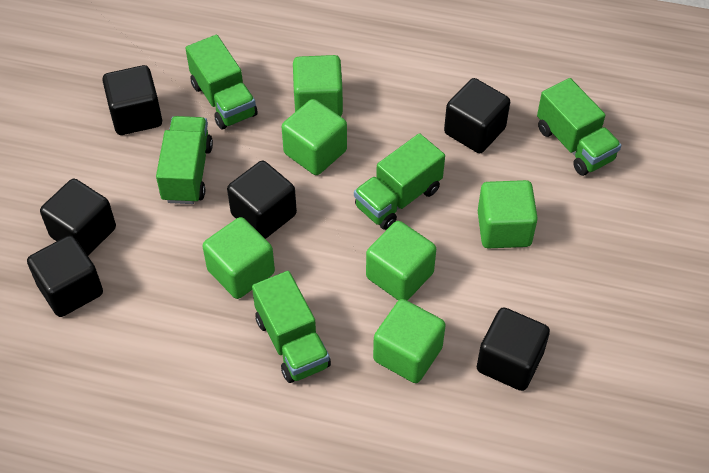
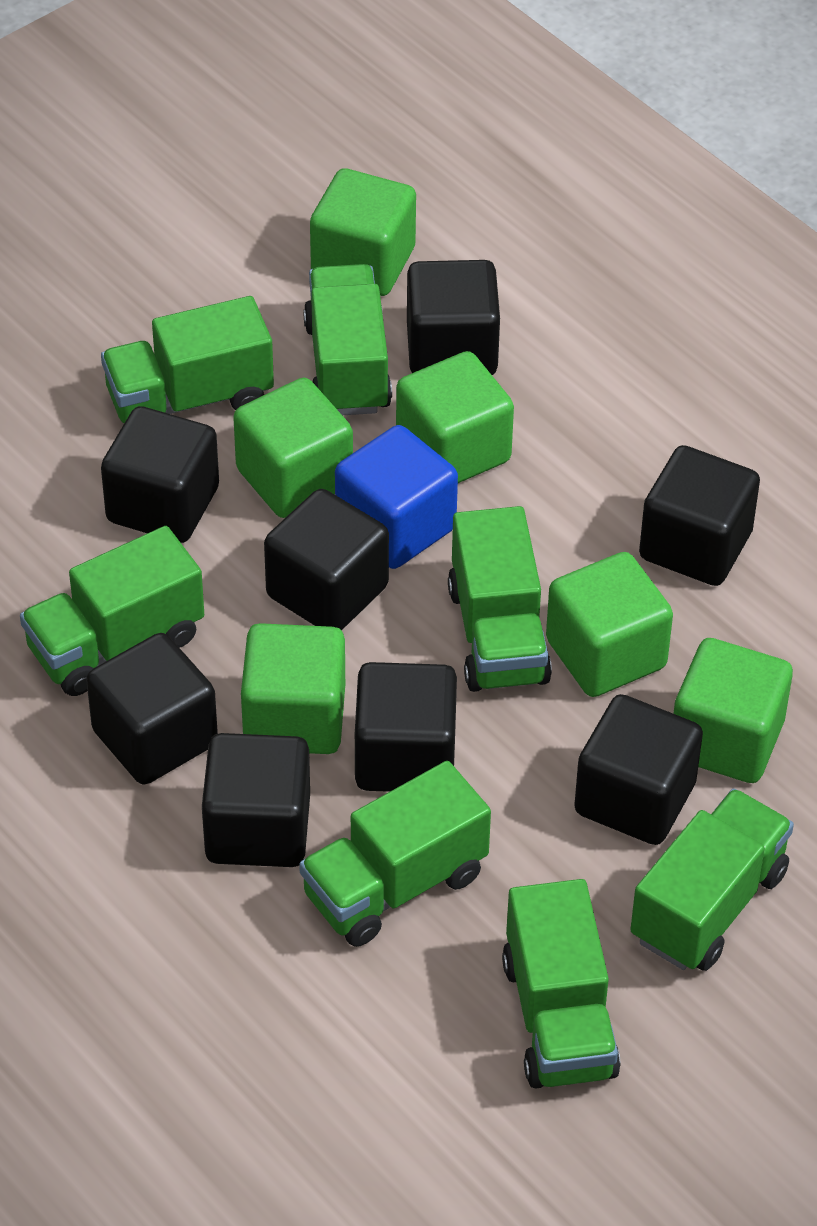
black cube: [27,235,103,317] [40,179,116,255] [102,65,162,135] [227,161,297,239] [444,78,510,153] [477,307,550,391] = 6 -> [86,633,218,784] [101,406,219,543] [202,733,310,867] [264,489,389,630] [355,662,457,792] [407,260,500,375] [574,694,703,845] [639,445,760,586] = 8
blue cube: none = 0 -> [335,425,458,569] = 1
green truck: [156,116,213,204] [185,35,258,130] [252,271,331,383] [354,133,445,230] [537,78,621,176] = 5 -> [20,526,204,696] [101,296,274,423] [299,761,491,947] [303,264,392,415] [448,506,552,692] [502,879,621,1088] [630,789,794,971] = 7

